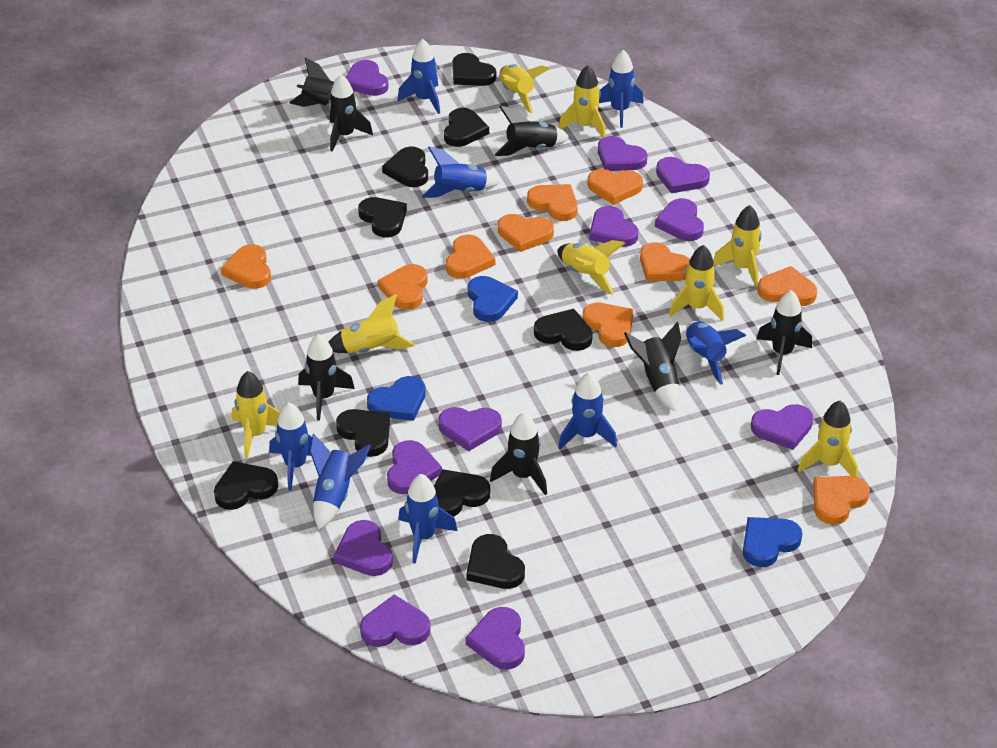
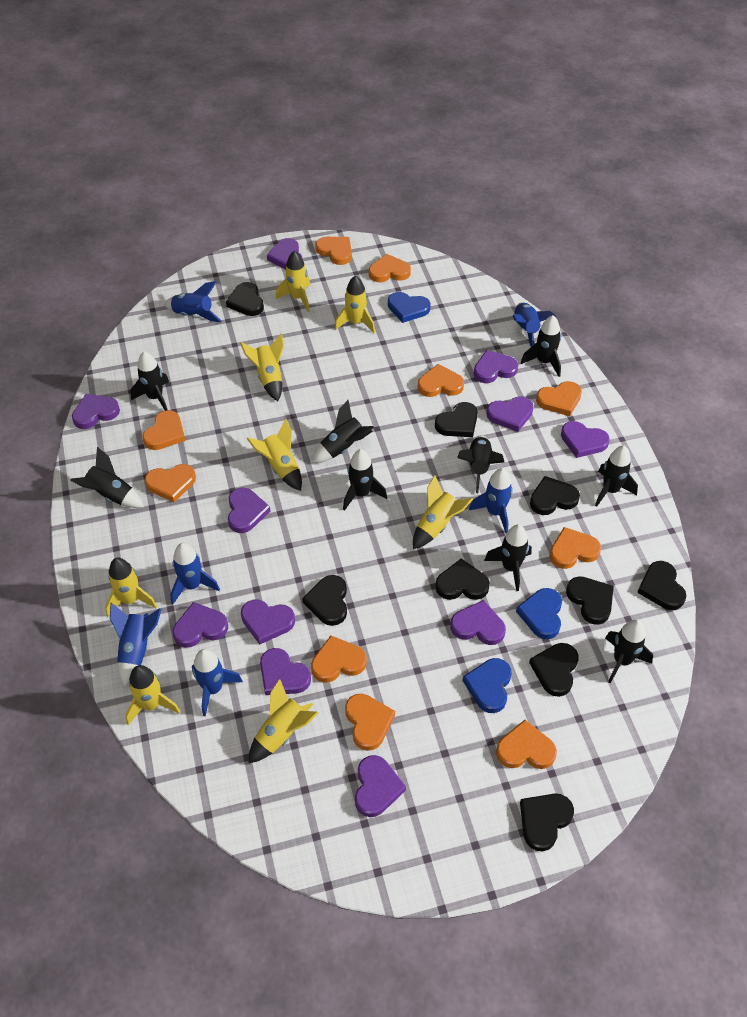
black rocket: [290,57,367,110] [298,334,355,421] [329,74,373,151] [490,413,547,495] [495,106,570,156] [624,322,681,411] [757,290,812,375] = 7 -> [70,447,144,508] [130,351,169,411] [312,400,374,463] [343,449,387,511] [457,435,504,493] [484,525,532,591] [521,315,561,377] [595,446,638,507] [605,620,653,683] = 9
blue rocket: [269,403,324,491] [310,434,371,530] [397,39,440,114] [398,474,458,564] [422,146,501,198] [558,372,617,449] [599,50,643,128] [686,321,746,385] = 8 -> [110,602,162,686] [164,281,222,322] [170,543,220,604] [192,649,243,716] [469,468,513,533] [513,302,556,347] = 6

